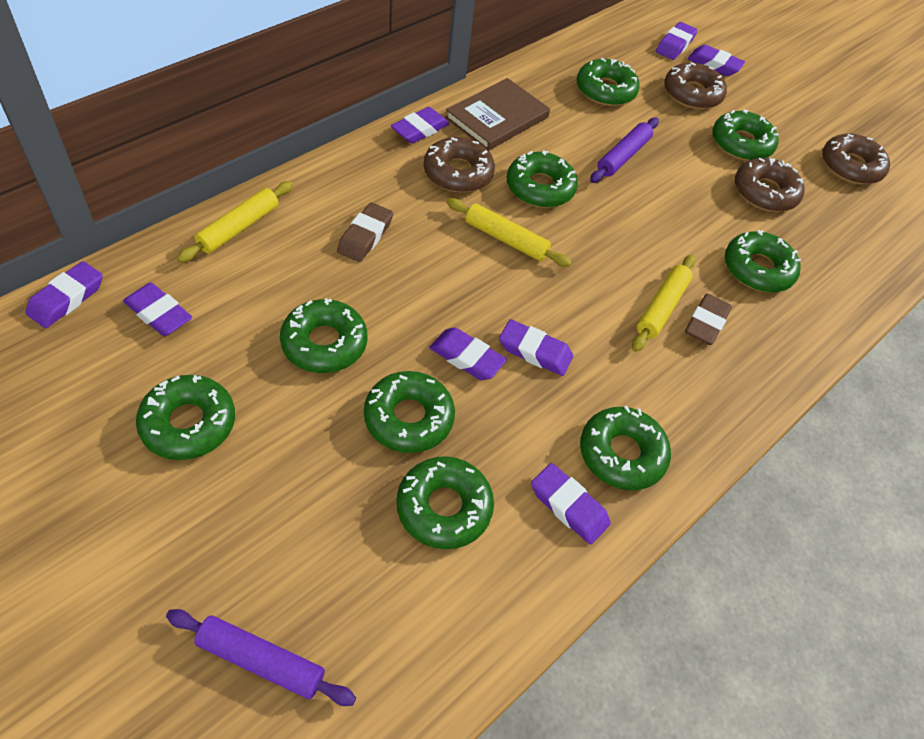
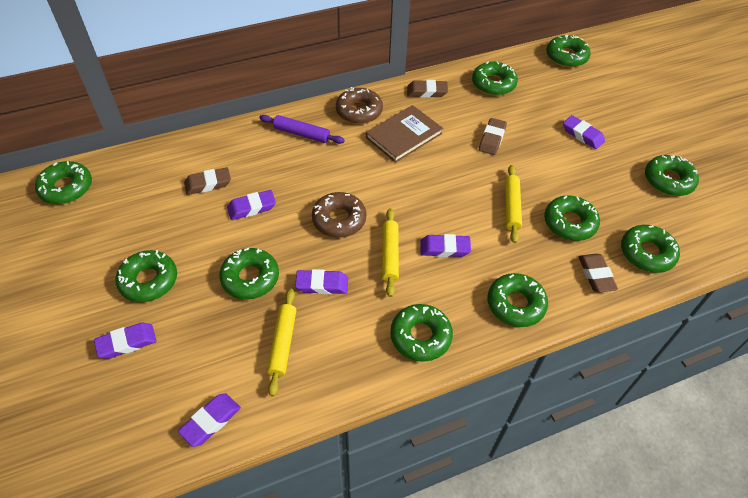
brown donut: [424,137,495,193] [664,62,727,109] [735,158,805,212] [822,134,890,184] = 4 -> [312,192,366,238] [336,87,383,124] = 2
brown eraser: [337,202,393,262] [685,294,732,345] = 2 -> [184,167,231,195] [407,80,448,98] [479,118,507,155] [578,254,618,292] = 4
green donut: [136,375,235,460] [280,298,367,373] [364,371,455,453] [397,456,494,549] [507,150,578,208] [577,58,640,106] [580,406,671,490] [712,109,779,161] [725,230,801,293] = 9 -> [35,161,92,204] [115,250,177,302] [219,248,279,300] [390,304,453,362] [472,61,518,96] [488,273,548,327] [544,195,600,241] [546,35,591,67] [621,225,680,273] [645,155,699,196] = 10
purple eraser: [26,261,103,328] [123,283,192,336] [391,107,449,144] [429,327,507,380] [499,319,573,376] [531,463,611,544] [656,22,697,60] [688,45,745,76] = 8 -> [94,323,157,359] [178,393,241,447] [227,190,276,220] [295,269,348,294] [420,234,471,257] [563,115,605,149] = 6
purple rolling pin: [166,609,356,706] [590,117,659,183] = 2 -> [259,115,345,144] = 1

